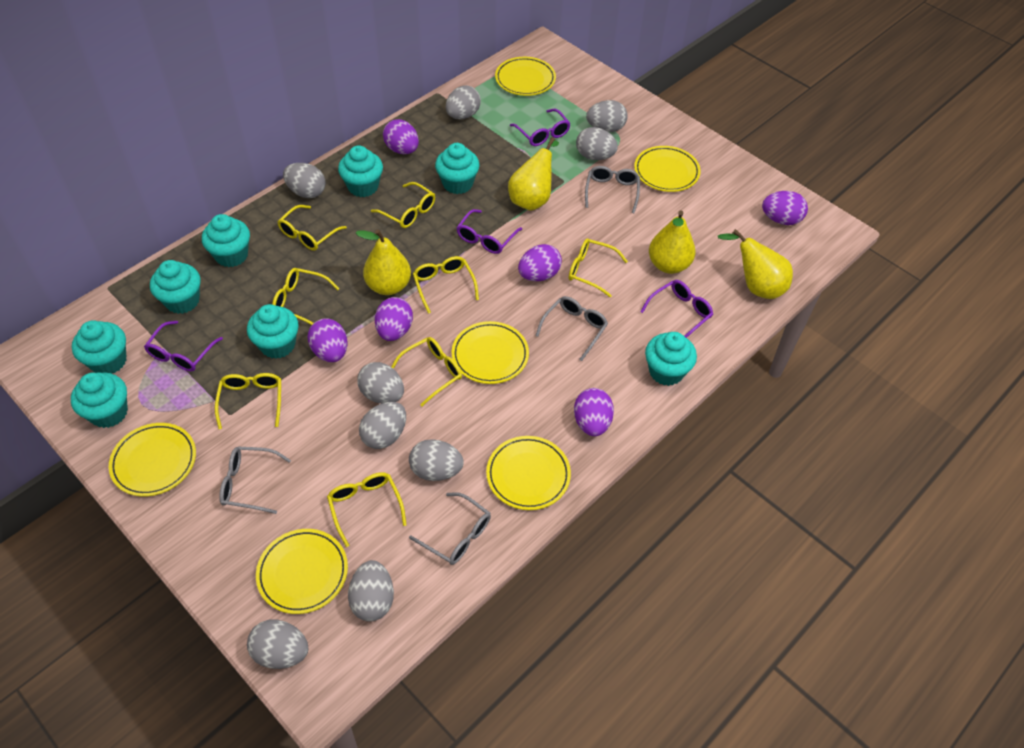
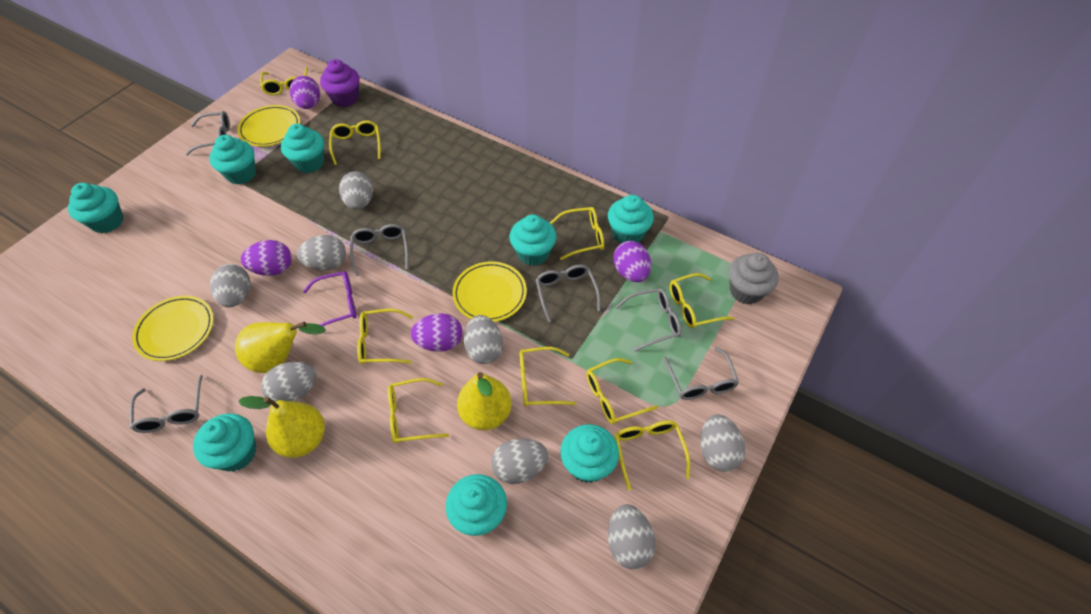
grey cupcake: none = 0 -> [729,253,779,305] = 1
grey egg: [247,619,308,669] [283,163,326,198] [348,560,394,622] [357,362,404,404] [359,402,406,449] [409,439,464,481] [446,85,481,119] [576,127,618,160] [586,100,628,132] = 9 -> [210,264,251,307] [261,362,317,402] [297,235,346,270] [339,171,373,210] [464,315,503,364] [491,438,548,484] [608,504,655,569] [700,414,745,472] = 8
grey glasses: [219,446,291,514] [409,492,491,565] [535,296,608,361] [585,166,640,213] = 4 -> [130,375,203,433] [186,111,230,155] [350,224,408,277] [536,264,601,322] [616,288,681,352] [664,347,739,400] = 6
purple cupcake: none = 0 -> [320,59,360,107] = 1
purple egg: [308,318,348,362] [375,297,413,341] [383,119,419,154] [518,244,562,281] [574,388,614,436] [762,191,808,225] = 6 -> [241,240,292,276] [290,76,320,109] [410,313,463,352] [613,241,651,282] = 4
purple glasses: [144,321,223,372] [456,209,522,254] [510,108,571,146] [640,280,713,338] = 4 -> [303,271,357,326] = 1
yellow glasses: [215,373,281,429] [272,268,340,325] [277,205,347,251] [327,472,407,547] [371,182,435,228] [391,337,462,406] [413,256,479,314] [569,239,628,297] = 8 -> [260,67,308,95] [329,120,381,165] [357,309,413,364] [388,378,449,443] [519,347,576,406] [550,207,604,260] [586,358,658,424] [615,420,690,490] [670,273,734,328] = 9
yellow pear: [356,229,411,295] [508,137,559,211] [649,211,696,274] [718,229,793,299] = 4 -> [235,322,326,373] [238,396,325,458] [457,372,512,430] = 3
yellow plate: [109,423,196,497] [256,529,348,614] [452,321,529,384] [486,436,571,510] [495,57,556,96] [634,146,701,192] = 6 -> [132,296,214,361] [237,105,300,147] [452,262,527,322] = 3

